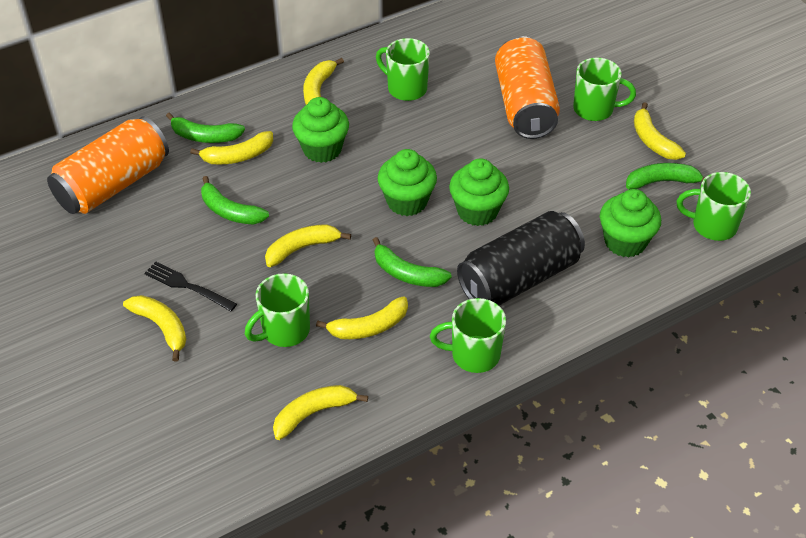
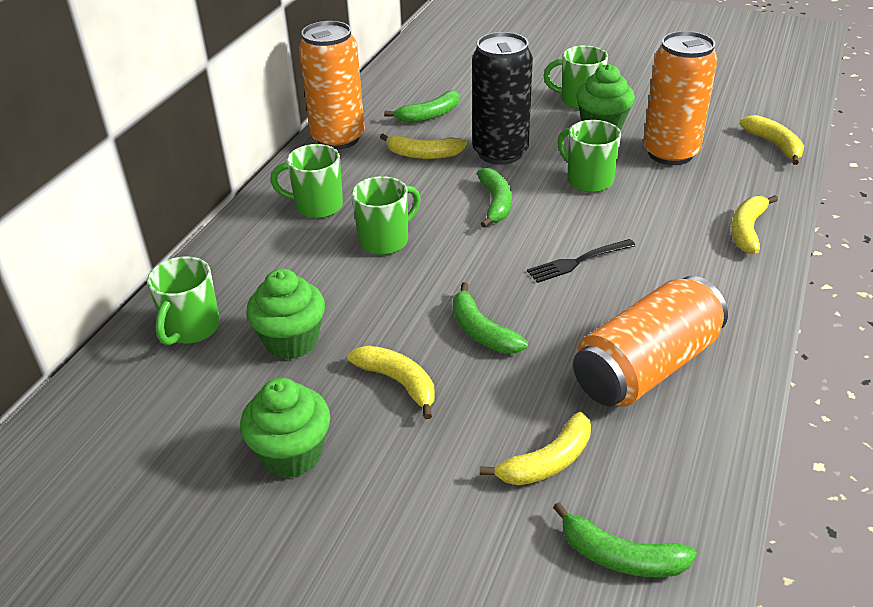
green cupcake: [292,97,349,163] [378,149,437,216] [449,158,509,226] [600,189,661,257] = 4 -> [240,378,330,478] [246,269,325,360] [576,64,635,131] = 3
orange can: [47,116,169,214] [495,36,560,139] = 2 -> [299,21,365,150] [573,276,728,406] [643,31,717,165] = 3
yellow banana: [123,295,187,362] [190,131,273,165] [265,224,351,267] [273,385,368,440] [303,58,344,105] [316,296,408,339] [634,102,686,160] = 7 -> [347,345,435,419] [380,134,467,159] [480,412,591,485] [731,195,778,254] [739,115,804,165] = 5

